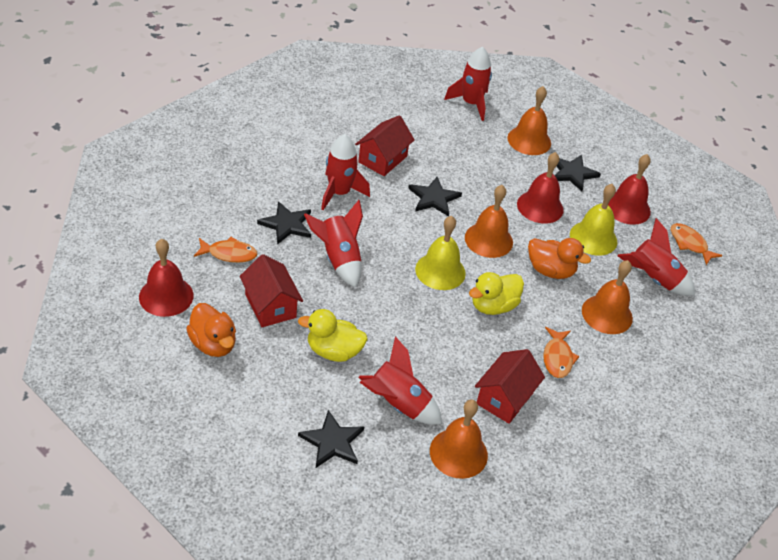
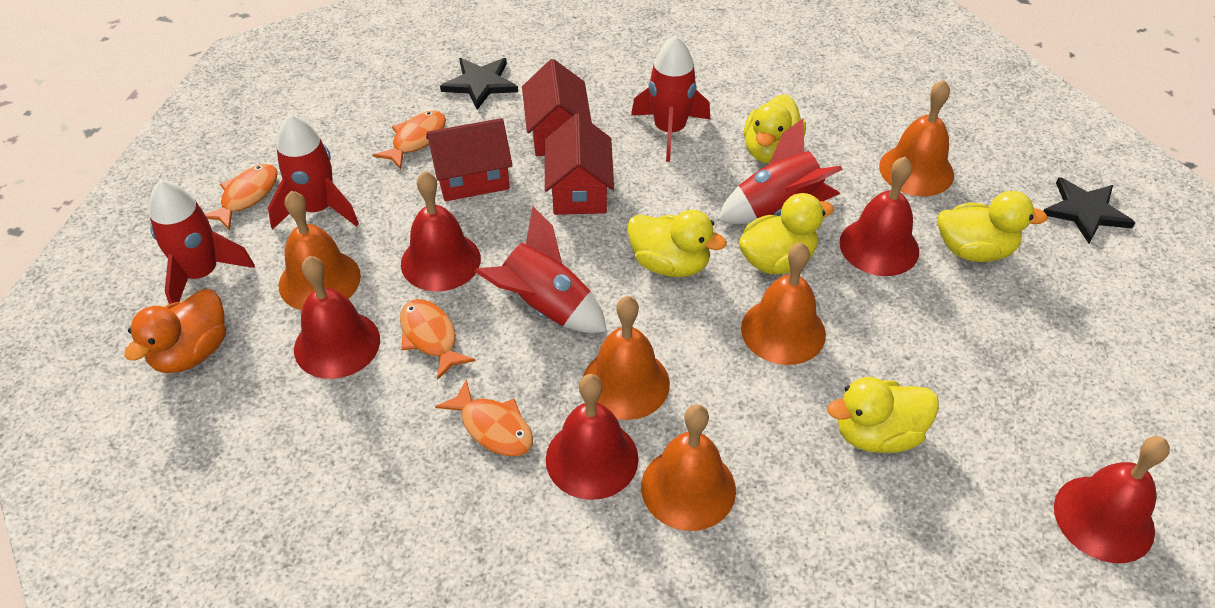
black star: [257,201,311,245] [298,410,364,468] [408,177,462,217] [555,155,601,191] = 4 -> [440,58,518,110] [1043,177,1135,244] = 2
orange bell: [430,399,488,479] [465,185,513,258] [507,86,551,155] [582,260,633,334] = 4 -> [279,191,361,311] [583,296,670,420] [641,404,736,531] [741,242,826,365] [879,80,954,196] = 5
orange duck: [186,303,236,357] [528,238,591,279] = 2 -> [124,289,226,373] = 1
orange fish: [194,237,258,263] [543,327,579,378] [671,223,723,265] = 3 -> [205,164,278,230] [373,111,446,169] [400,299,475,380] [435,379,533,456] = 4
red bell: [139,239,194,317] [517,152,564,224] [608,154,651,225] = 3 -> [294,256,380,379] [401,171,481,291] [546,374,639,500] [839,156,919,276] [1054,436,1170,563] = 5
yellow bell: [415,216,466,290] [570,184,617,256] = 2 -> none = 0
yellow duck: [298,309,368,362] [469,272,524,315] = 2 -> [627,210,727,277] [738,193,834,274] [744,94,806,164] [827,377,939,453] [938,191,1048,262] = 5

